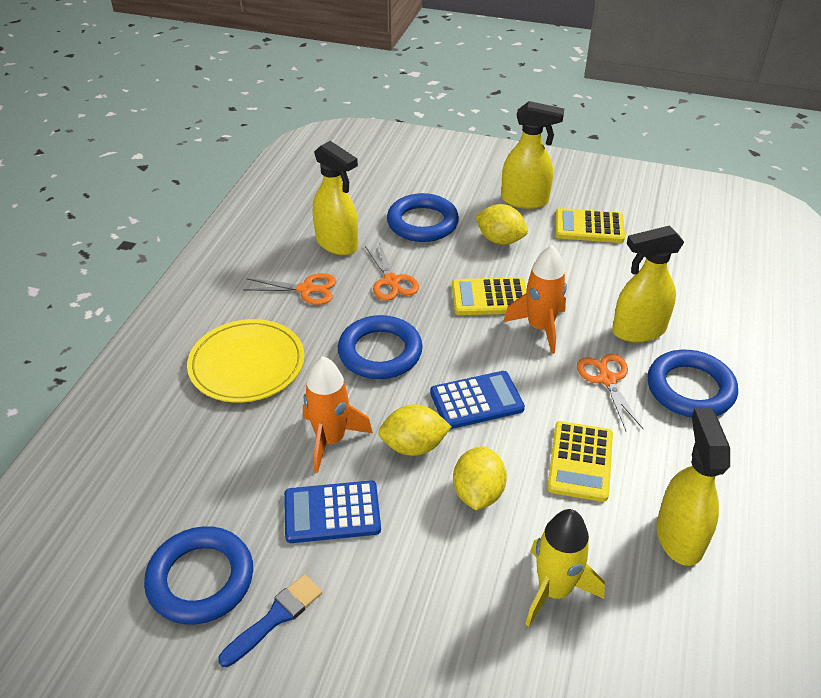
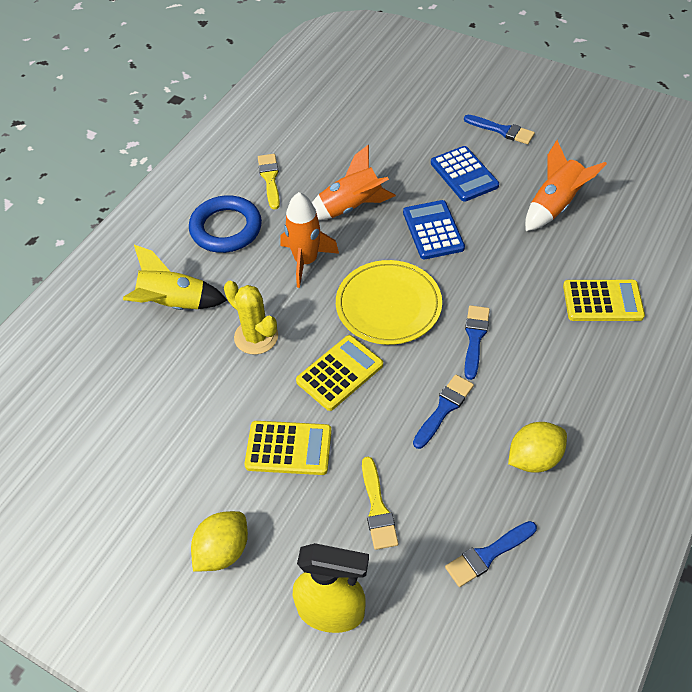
blue brush: [218,574,322,667] = 1 -> [413,375,474,449] [445,521,537,587] [464,115,535,144] [464,305,490,380] = 4
blue ring: [144,526,253,625] [338,315,423,379] [387,193,459,242] [647,350,738,418] = 4 -> [189,196,262,253] = 1
orange rocket: [303,356,373,473] [503,245,567,354] = 2 -> [280,192,339,288] [312,144,396,220] [525,140,607,231] = 3
orange scissors: [243,273,336,305] [365,242,419,301] [577,354,644,431] = 3 -> none = 0
yellow brush: none = 0 -> [258,154,280,209] [362,457,398,550] = 2
yellow cactus: none = 0 -> [224,281,278,355] = 1
yellow lemon: [378,404,452,456] [453,446,507,510] [475,204,528,245] = 3 -> [191,511,248,572] [508,422,567,473] = 2
yellow spray bottle: [313,141,358,255] [501,101,564,209] [612,226,684,342] [656,408,730,566] = 4 -> [293,543,369,633] = 1

